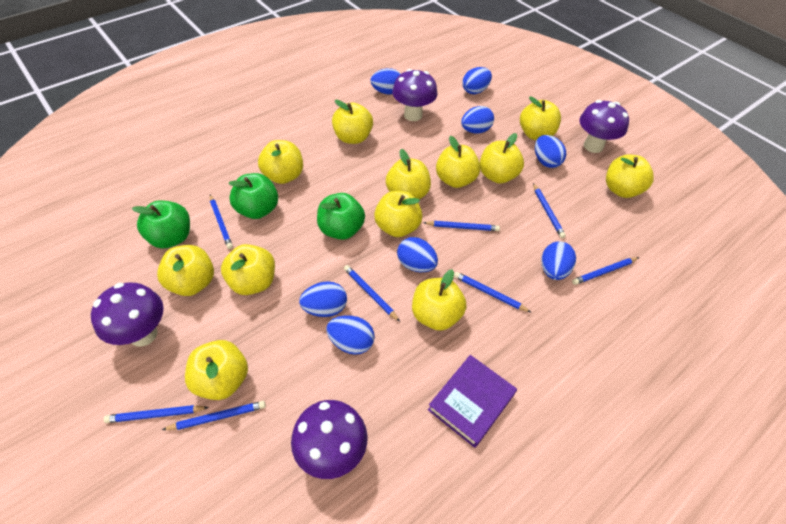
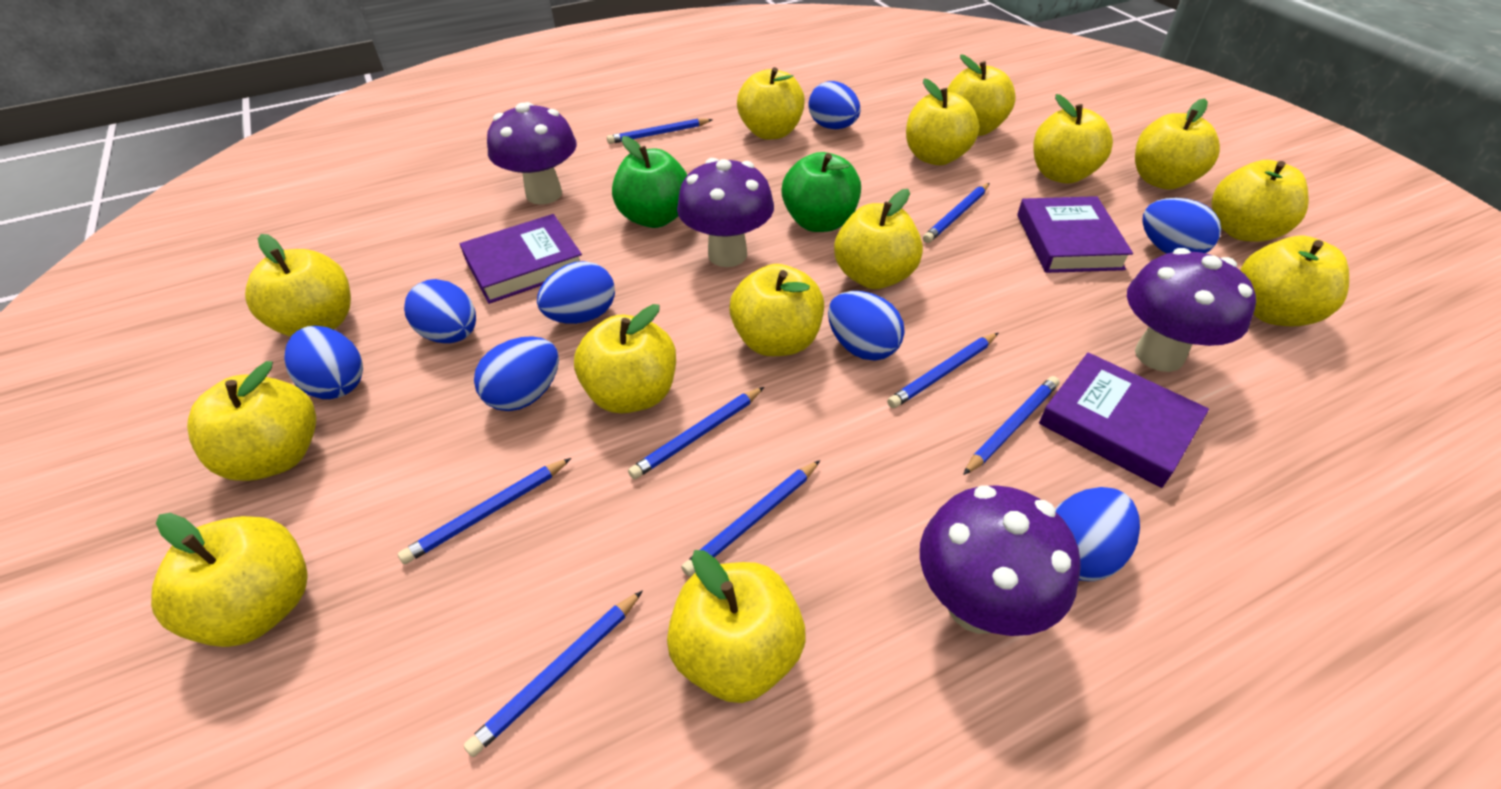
green apple: [132,200,190,248] [228,173,278,219] [317,193,365,240] = 3 -> [612,136,687,228] [782,152,861,232] = 2
purple book: [428,355,517,448] = 1 -> [460,214,582,304] [1017,196,1133,273] [1039,352,1209,488] = 3
yellow apple: [157,245,214,296] [185,340,248,400] [221,244,275,295] [258,140,303,184] [332,100,373,144] [374,191,422,237] [386,149,431,199] [412,269,467,331] [436,136,480,188] [480,133,524,184] [520,97,561,140] [606,155,654,198] = 12 -> [151,513,308,647] [187,361,316,481] [245,234,351,337] [574,304,676,413] [667,550,806,703] [729,264,824,356] [737,67,805,140] [834,189,923,289] [906,78,979,165] [947,54,1016,136] [1033,94,1113,183] [1135,98,1220,189] [1212,160,1309,242] [1240,236,1349,326] = 14

